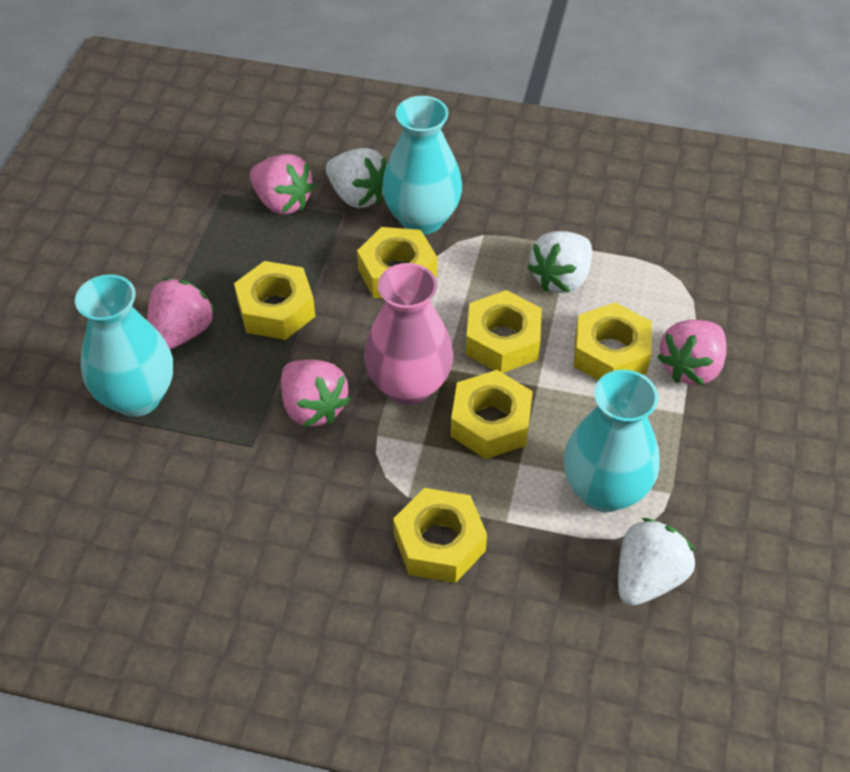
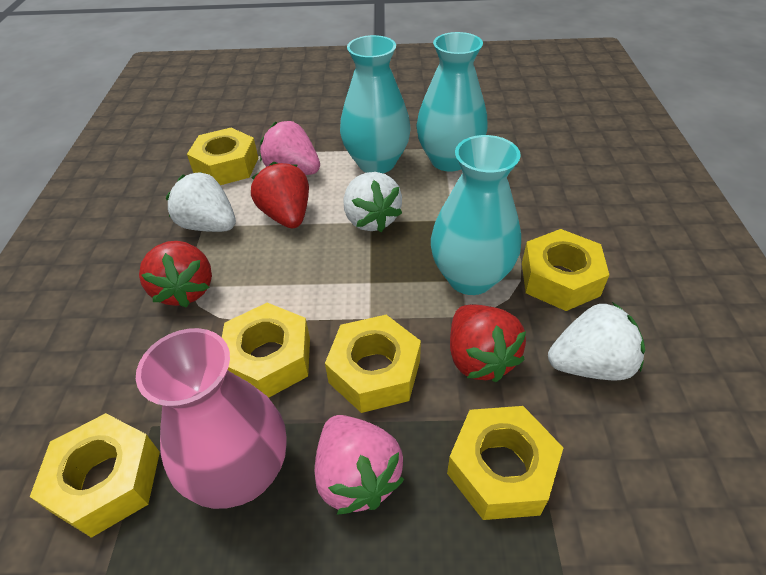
pink strawberry: [147,278,215,349] [250,154,315,215] [281,360,351,427] [657,320,726,385] = 4 -> [260,121,320,175] [315,415,404,515] = 2
red strawberry: none = 0 -> [139,241,212,308] [251,162,309,228] [450,305,526,382] = 3

